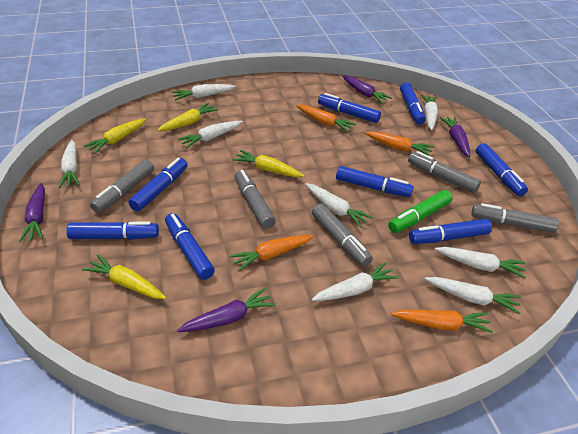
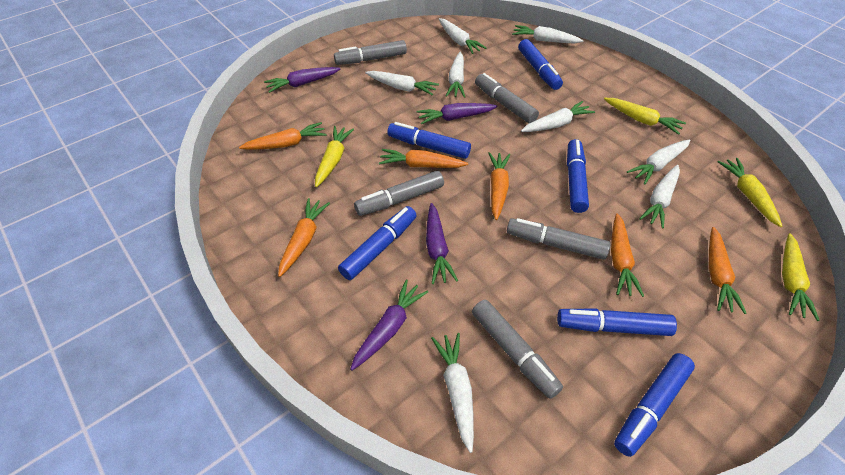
blue marker: [66,221,159,240] [128,158,188,212] [165,213,215,280] [318,93,381,123] [336,166,414,197] [400,82,426,125] [409,219,492,244] [476,143,528,196] = 8 -> [338,206,417,280] [387,122,471,159] [518,39,563,90] [557,308,677,336] [567,139,589,213] [614,353,695,457] = 6
green marker: [388,190,453,233] = 1 -> none = 0
orange carrot: [229,235,314,271] [296,105,356,132] [364,131,434,156] [391,310,493,333] = 4 -> [239,122,327,150] [278,198,330,277] [379,149,468,168] [488,152,511,220] [611,213,644,297] [709,227,747,314] = 6

